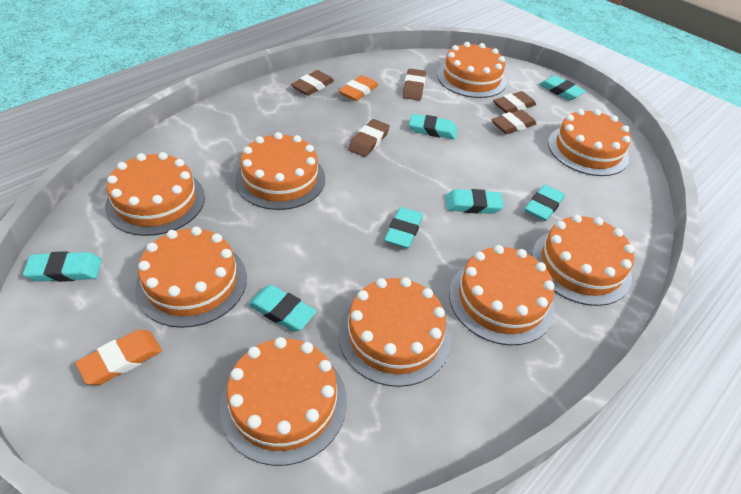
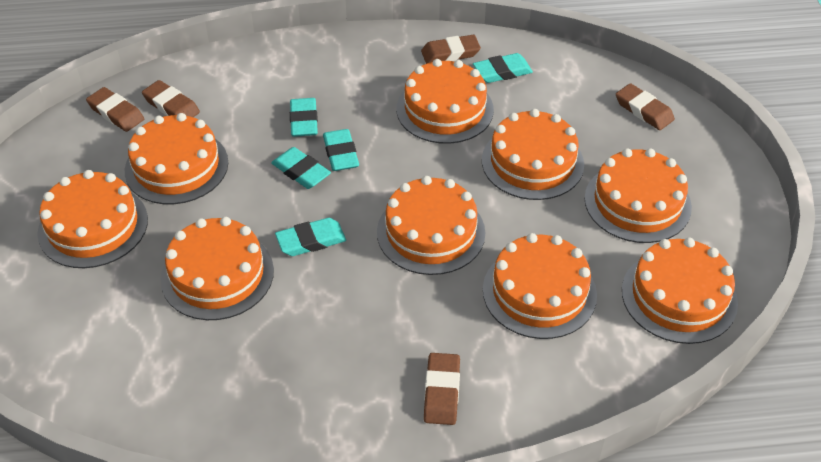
orange eraser: [75,330,162,385] [339,75,378,101] = 2 -> none = 0
turquoise eraser: [23,251,102,282] [248,285,317,332] [384,207,423,248] [409,114,457,139] [446,189,504,214] [525,185,565,221] [539,75,586,100] = 7 -> [271,147,331,189] [275,218,346,256] [290,98,318,137] [323,129,359,171] [473,53,533,83] = 5

